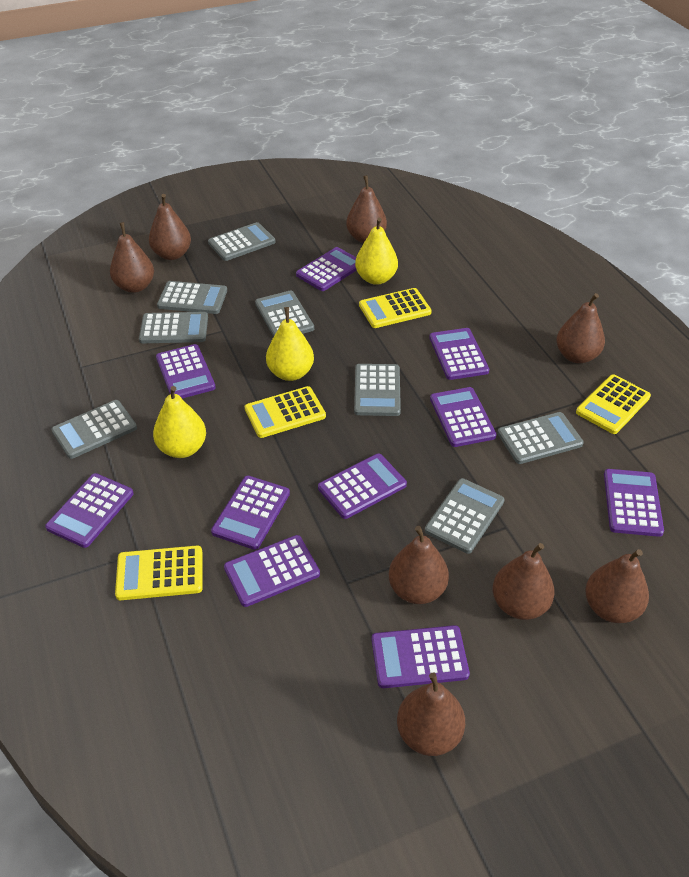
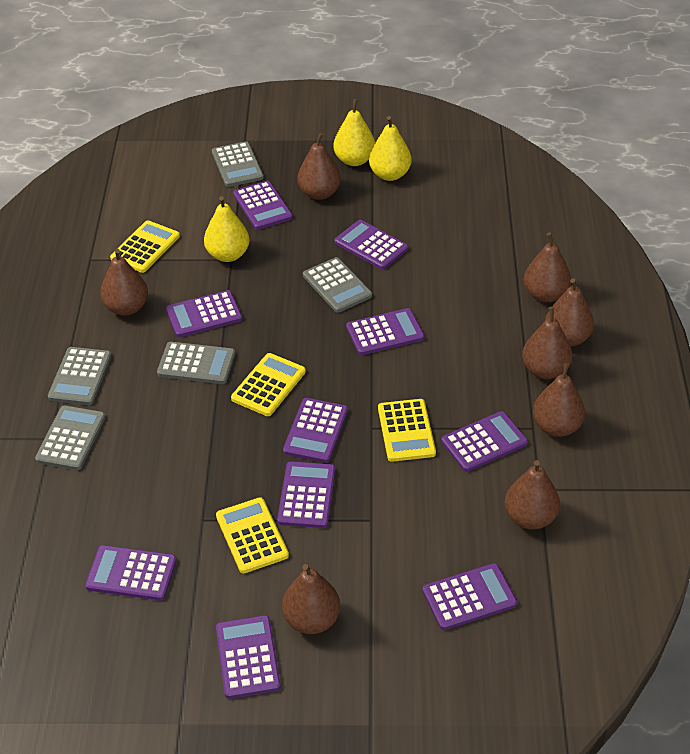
grey calculator: [51,400,137,459] [139,312,208,343] [157,281,227,314] [208,222,275,261] [255,291,314,337] [354,364,401,416] [425,478,505,554] [497,412,584,464] = 8 -> [35,405,106,470] [48,347,111,405] [157,342,235,384] [212,141,264,187] [303,257,372,313] = 5

